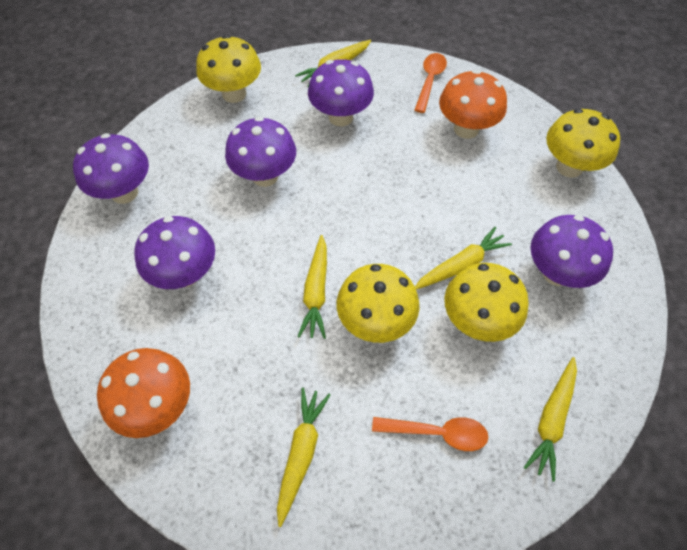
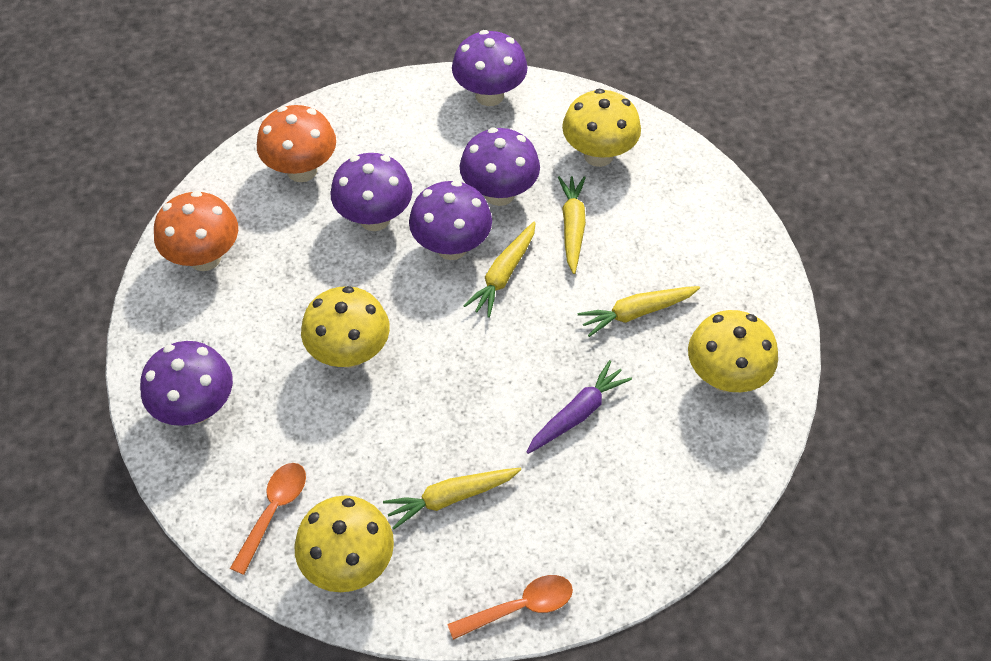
purple carrot: none = 0 -> [527,360,632,454] = 1
yellow carrot: [277,388,330,527] [295,40,371,87] [298,235,327,339] [415,227,512,290] [524,357,577,482] = 5 -> [383,468,521,529] [464,222,536,318] [558,176,586,274] [578,286,700,337] = 4

